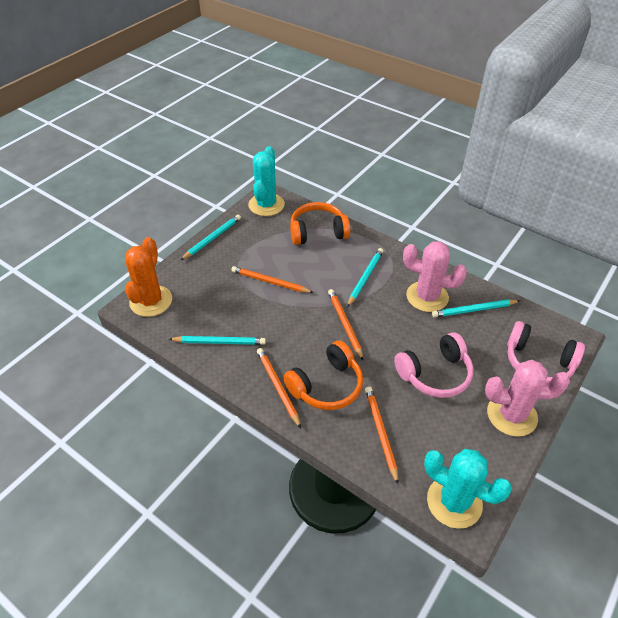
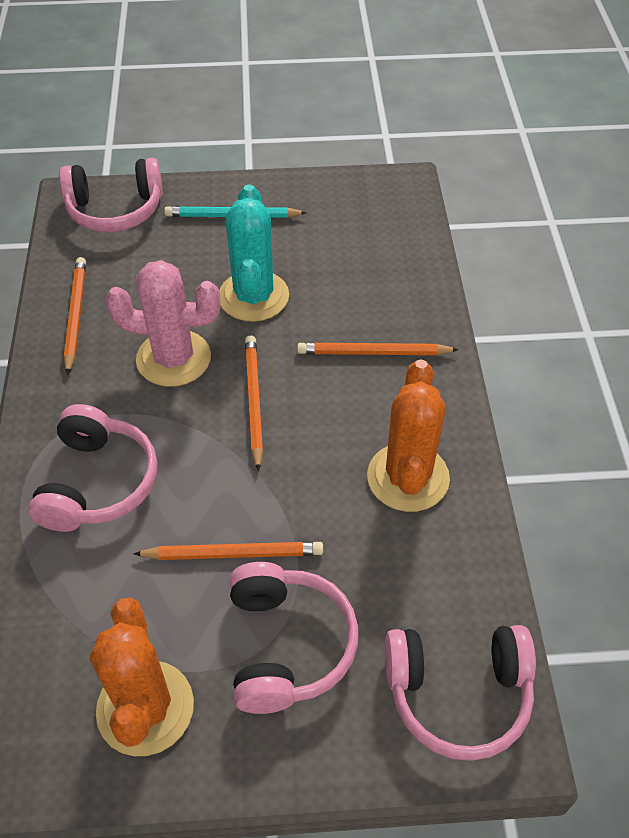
orange cactus: [125,237,172,317] = 1 -> [90,597,194,756] [367,359,450,512] = 2
orange headphones: [283,340,363,410] [290,202,350,245] = 2 -> none = 0
pink cactus: [403,241,467,312] [485,360,570,437] = 2 -> [105,260,221,387] = 1
pink headphones: [394,332,474,398] [507,321,585,383] = 2 -> [28,404,158,532] [59,158,163,232] [229,562,359,714] [385,625,536,761] = 4
turquoise cactus: [248,146,285,216] [424,449,512,529] = 2 -> [219,185,289,322] = 1
turquoise pencil: [169,336,266,345] [181,214,241,260] [347,248,383,307] [432,299,520,317] = 4 -> [164,206,307,218] = 1

